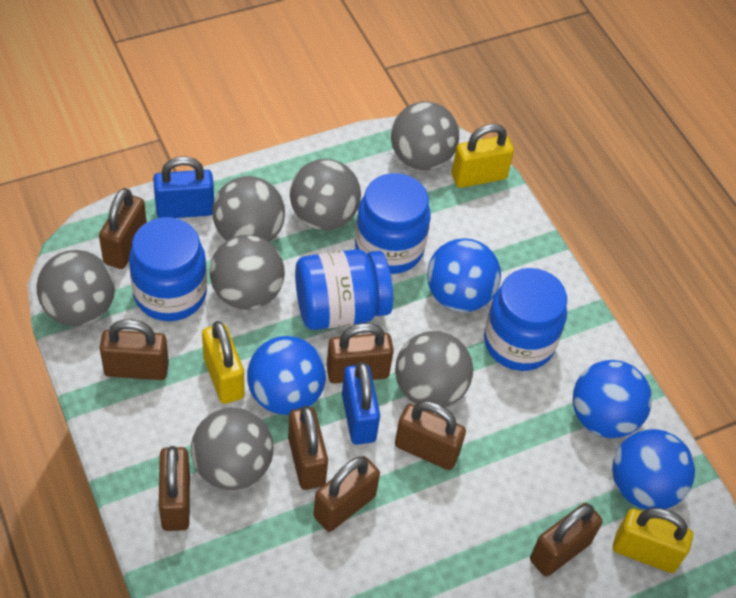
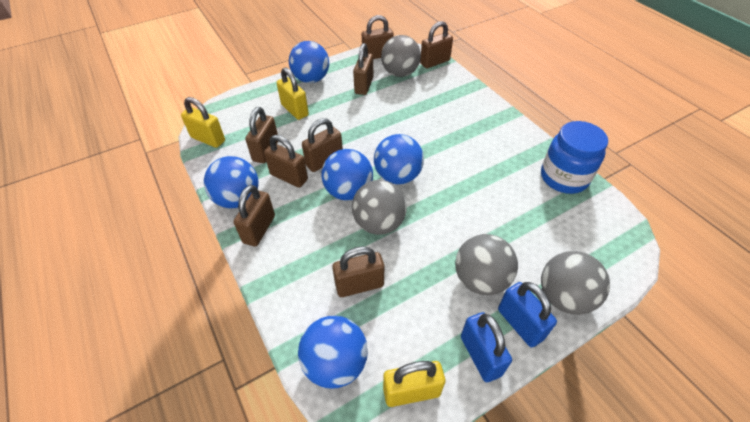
blue ball: [247,336,326,415] [427,238,501,312] [573,360,652,438] [612,429,695,509] = 4 -> [204,156,258,208] [289,41,329,83] [298,315,368,388] [321,149,373,201] [374,134,424,185] = 5
blue jar: [129,217,207,321] [295,249,393,330] [355,173,431,274] [484,268,567,371] = 4 -> [541,121,608,194] = 1
grey ball: [36,250,115,326] [191,408,273,490] [210,235,285,310] [212,176,285,242] [290,159,361,230] [391,101,459,170] [395,331,473,407] = 7 -> [352,180,407,235] [381,35,421,77] [455,234,518,295] [541,251,610,315] = 4

